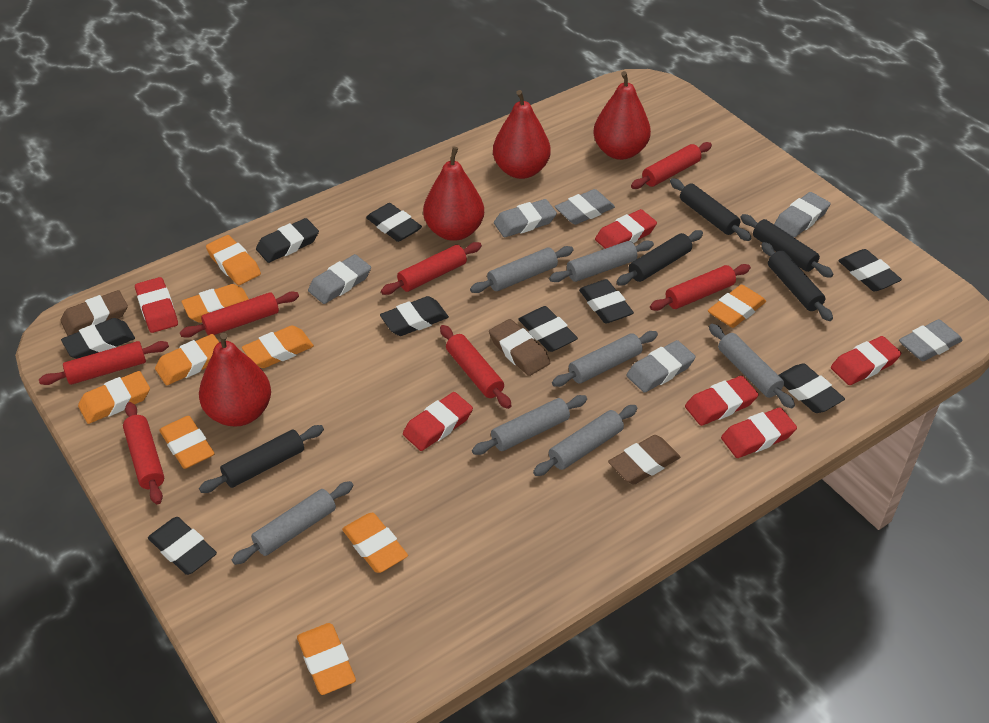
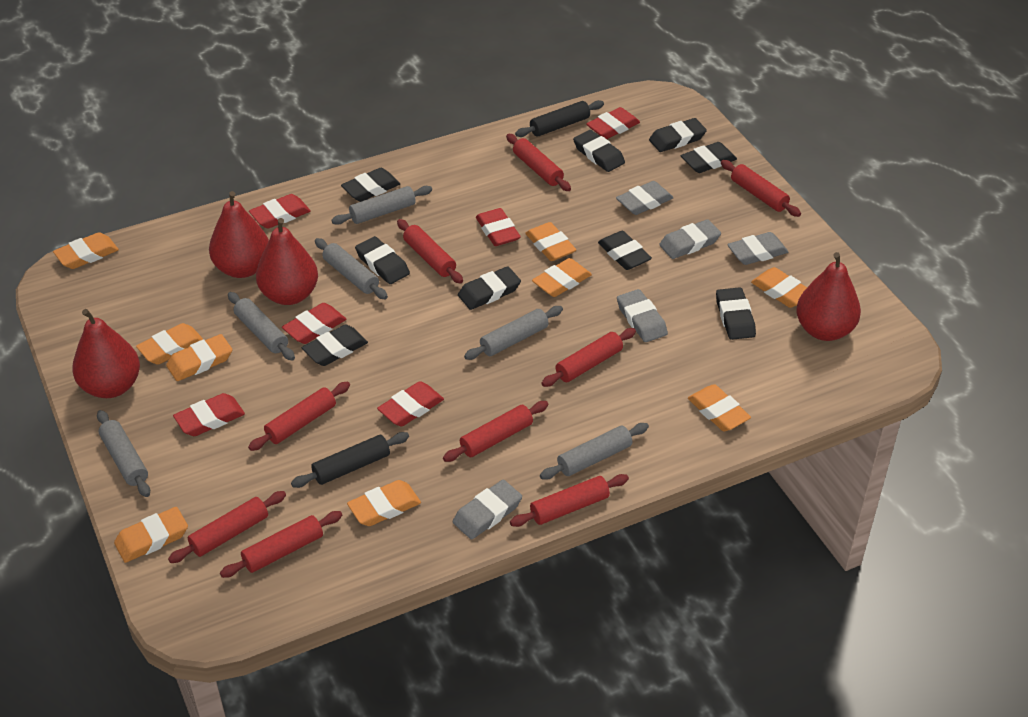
black rolling pin: [199,425,324,493] [616,230,703,285] [670,178,752,241] [740,214,833,278] [761,242,833,321] = 5 -> [291,432,409,488] [515,100,604,137] = 2
brown eraser: [60,290,128,336] [489,319,550,376] [608,435,680,484] = 3 -> none = 0
grey eraser: [308,254,371,304] [494,199,557,237] [555,189,615,225] [626,340,696,393] [774,192,830,237] [899,319,963,361] = 6 -> [453,480,522,539] [616,181,674,215] [617,289,668,342] [659,219,721,259] [727,232,788,265] = 5
grey rolling pin: [232,481,353,565] [470,246,574,293] [472,395,587,455] [533,405,638,476] [549,240,654,282] [552,331,658,387] [709,324,795,408] = 7 -> [97,410,150,497] [228,292,295,361] [315,238,388,299] [331,186,432,225] [464,306,563,360] [540,423,649,480] = 6
red rolling pin: [39,341,169,385] [123,402,164,505] [180,291,299,338] [381,242,482,295] [440,325,512,409] [631,142,712,189] [650,264,751,311] = 7 -> [168,491,286,563] [220,511,342,578] [248,382,350,451] [397,219,463,284] [443,401,548,462] [506,134,571,191] [510,474,629,527] [541,328,636,387] [721,160,801,217] = 9

